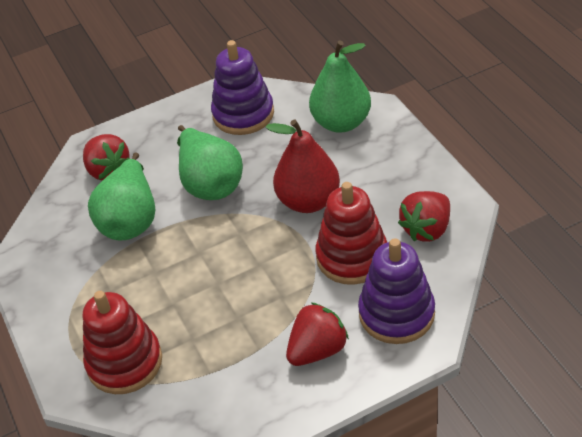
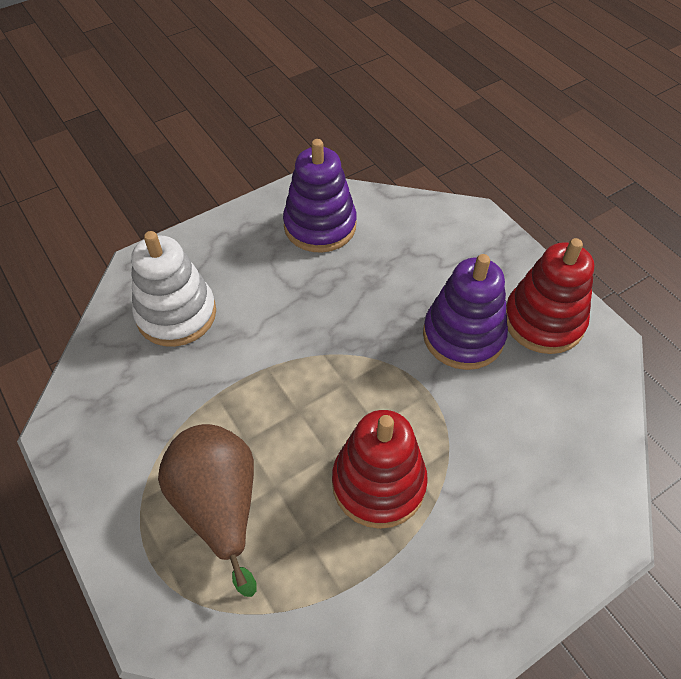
brown pear: none = 0 -> [158,424,256,597] = 1
green pear: [88,153,156,240] [177,125,243,200] [309,40,371,133] = 3 -> none = 0
red pear: [265,119,340,213] = 1 -> none = 0
red strawberry: [83,134,130,181] [286,302,349,366] [398,191,450,242] = 3 -> none = 0
white stacking toy: none = 0 -> [131,231,216,347] = 1

